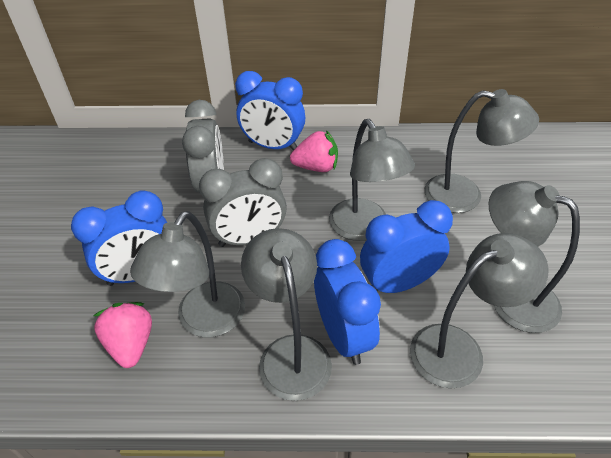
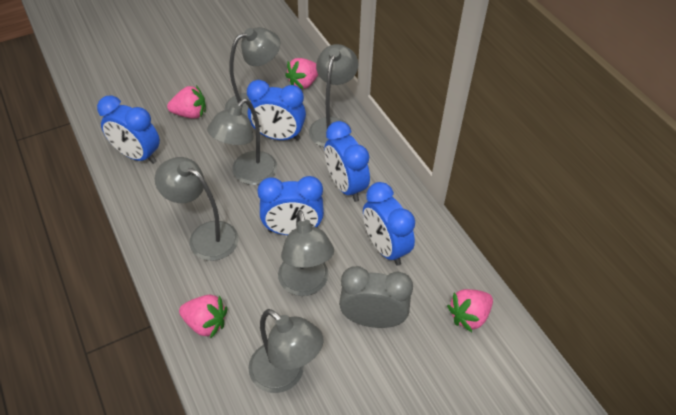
blue clock: [71,191,167,286] [235,71,305,151] [314,239,381,365] [360,200,453,293] = 4 -> [97,96,160,164] [247,80,306,141] [258,176,324,235] [324,121,370,202] [363,182,415,266] = 5
grey clock: [182,100,224,193] [199,158,287,247] = 2 -> [339,266,413,328] = 1
pink strawberry: [93,302,152,368] [290,130,338,172] = 2 -> [167,85,206,119] [179,295,227,339] [285,58,318,89] [447,289,493,332] = 4

